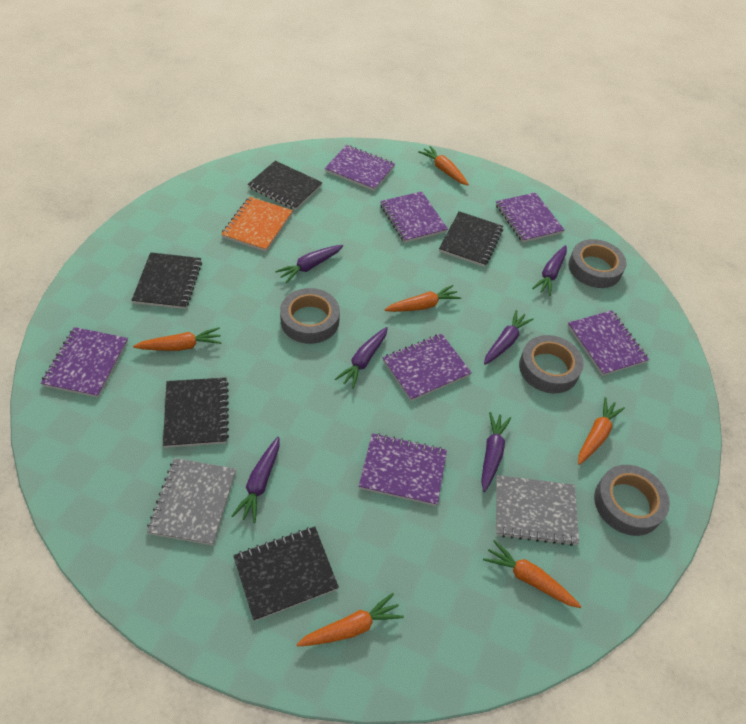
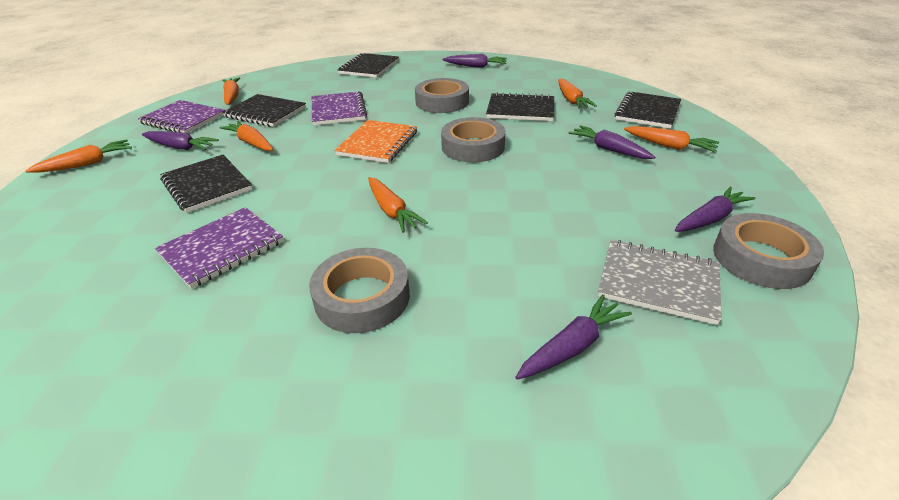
grey notebook: [147,458,236,545] [496,475,579,546] = 2 -> [598,240,722,325] = 1
purple carrot: [232,437,279,523] [275,245,343,283] [335,327,388,389] [481,412,511,492] [484,310,534,365] [532,245,567,296] = 6 -> [142,131,219,150] [443,54,507,68] [515,294,632,380] [568,125,655,159] [675,187,755,232] = 5
purple notebook: [41,327,128,398] [325,145,395,191] [359,433,447,506] [380,191,448,243] [383,334,472,401] [496,192,564,242] [567,310,649,376] = 7 -> [138,100,225,133] [155,207,283,289] [312,91,367,126] = 3

